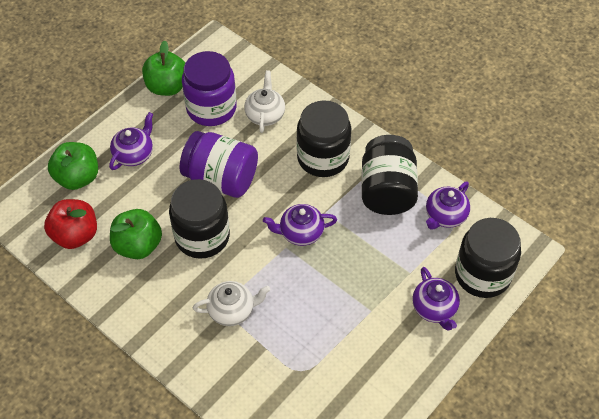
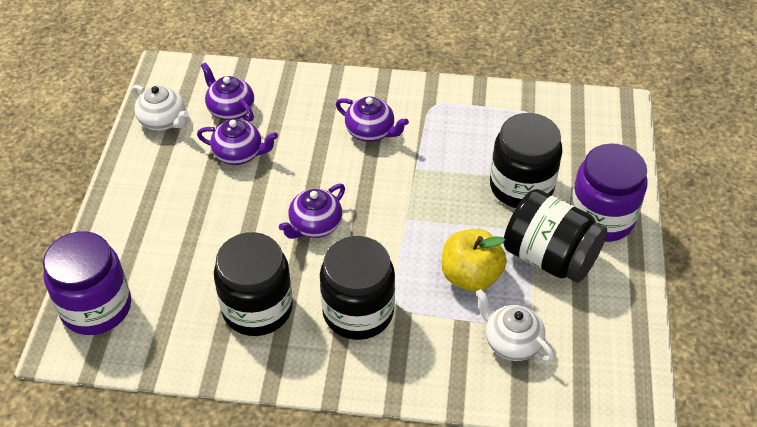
green apple: [48,142,98,190] [110,209,162,259] [142,40,185,96] = 3 -> none = 0
red apple: [44,199,97,249] = 1 -> none = 0
yellow apple: none = 0 -> [442,229,507,292] = 1

